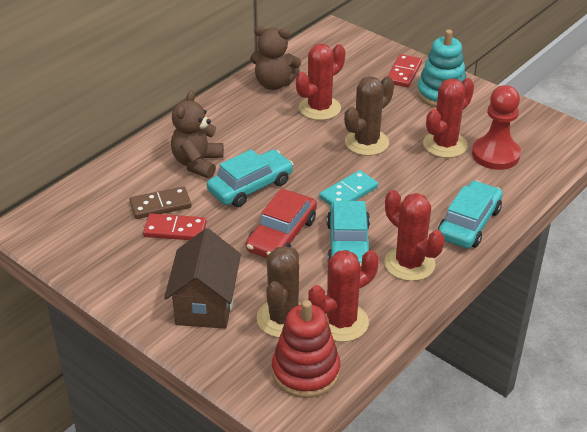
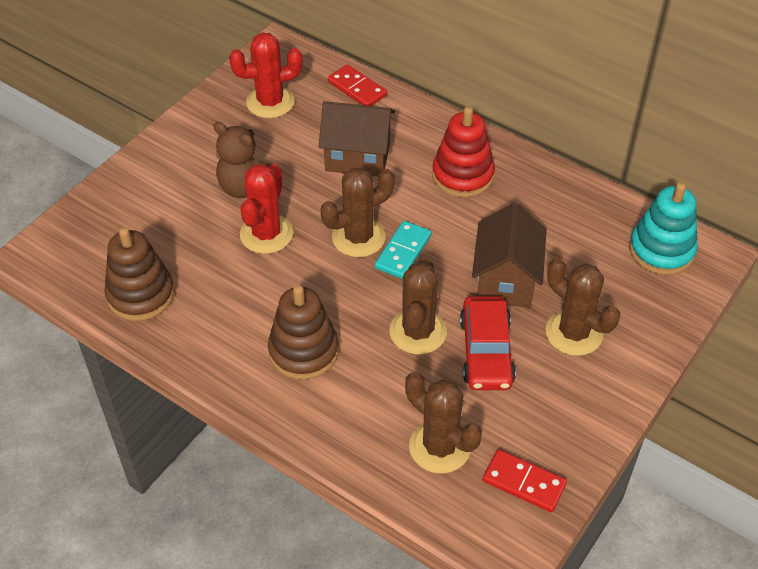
brown cactus: [257,246,302,338] [344,76,394,156] = 2 -> [320,168,395,257] [389,258,447,355] [405,372,482,474] [546,258,620,356] = 4
brown domino: [129,186,192,219] = 1 -> none = 0
brown house: [164,228,241,329] = 1 -> [319,101,395,177] [472,203,547,308] = 2
brown stacking toy: none = 0 -> [104,227,175,321] [268,285,339,380] = 2
brown teddy bear: [171,91,224,178] [250,26,301,90] = 2 -> [213,122,270,198] = 1
red cactus: [296,43,345,120] [308,250,379,342] [384,190,445,281] [423,78,474,158] = 4 -> [229,33,303,118] [240,164,293,254] = 2
red pawn: [472,85,521,170] = 1 -> none = 0
turquoise car: [207,149,293,207] [327,201,370,266] [438,180,503,248] = 3 -> none = 0

